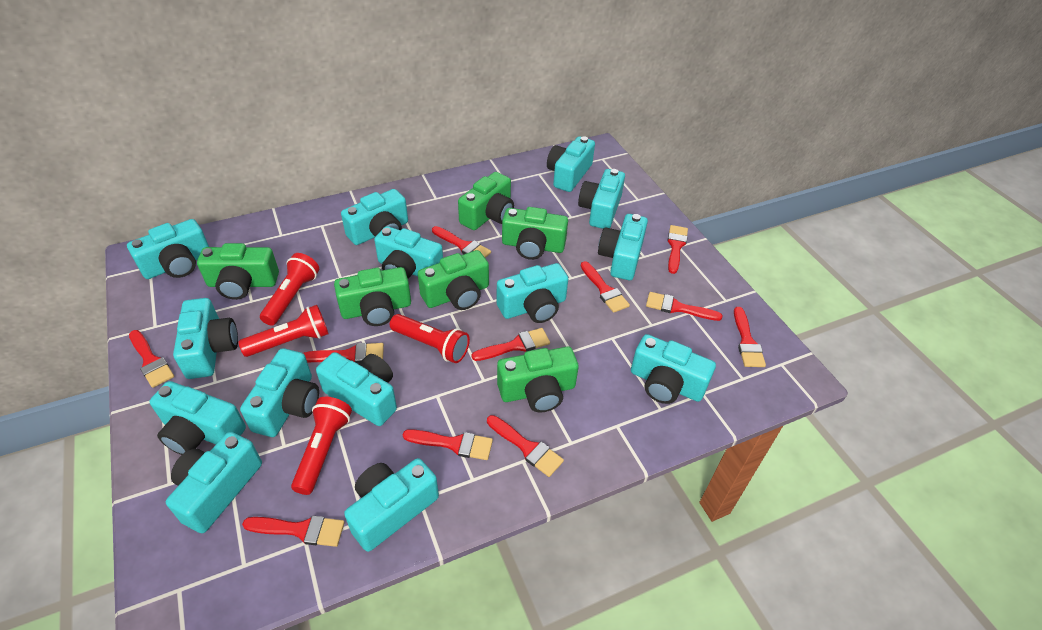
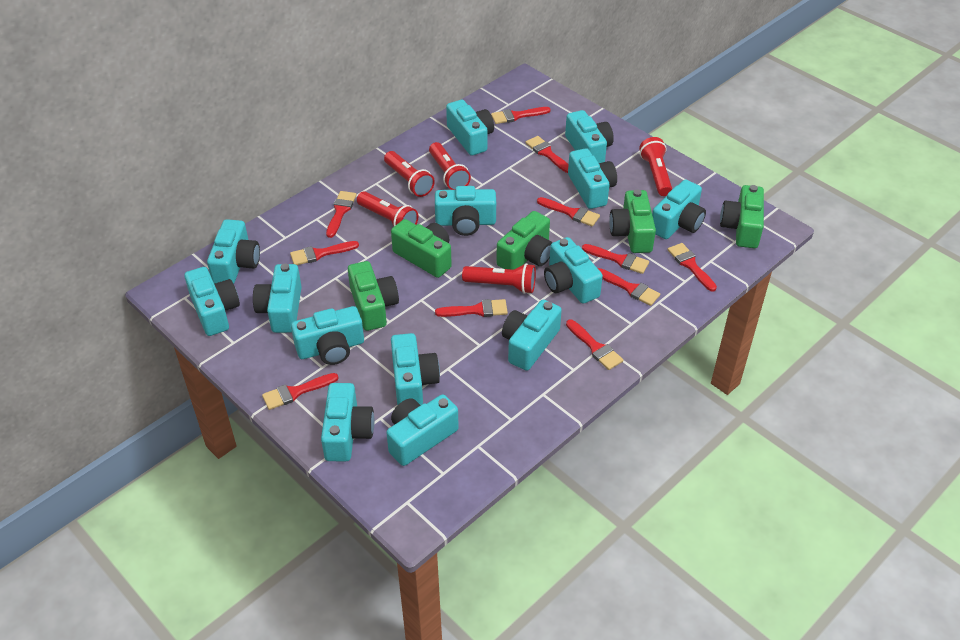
green camera: [197,243,279,300] [334,267,411,326] [418,250,489,310] [458,172,514,230] [497,347,579,412] [502,207,568,260] = 6 -> [348,261,399,331] [391,219,452,278] [496,211,552,270] [609,189,656,253] [720,185,764,248] = 5
red flashlight: [238,305,329,357] [260,253,319,325] [291,397,352,495] [390,314,470,363] = 4 -> [357,191,418,226] [384,151,435,197] [429,142,471,190] [462,263,536,294] [639,137,672,196] = 5

